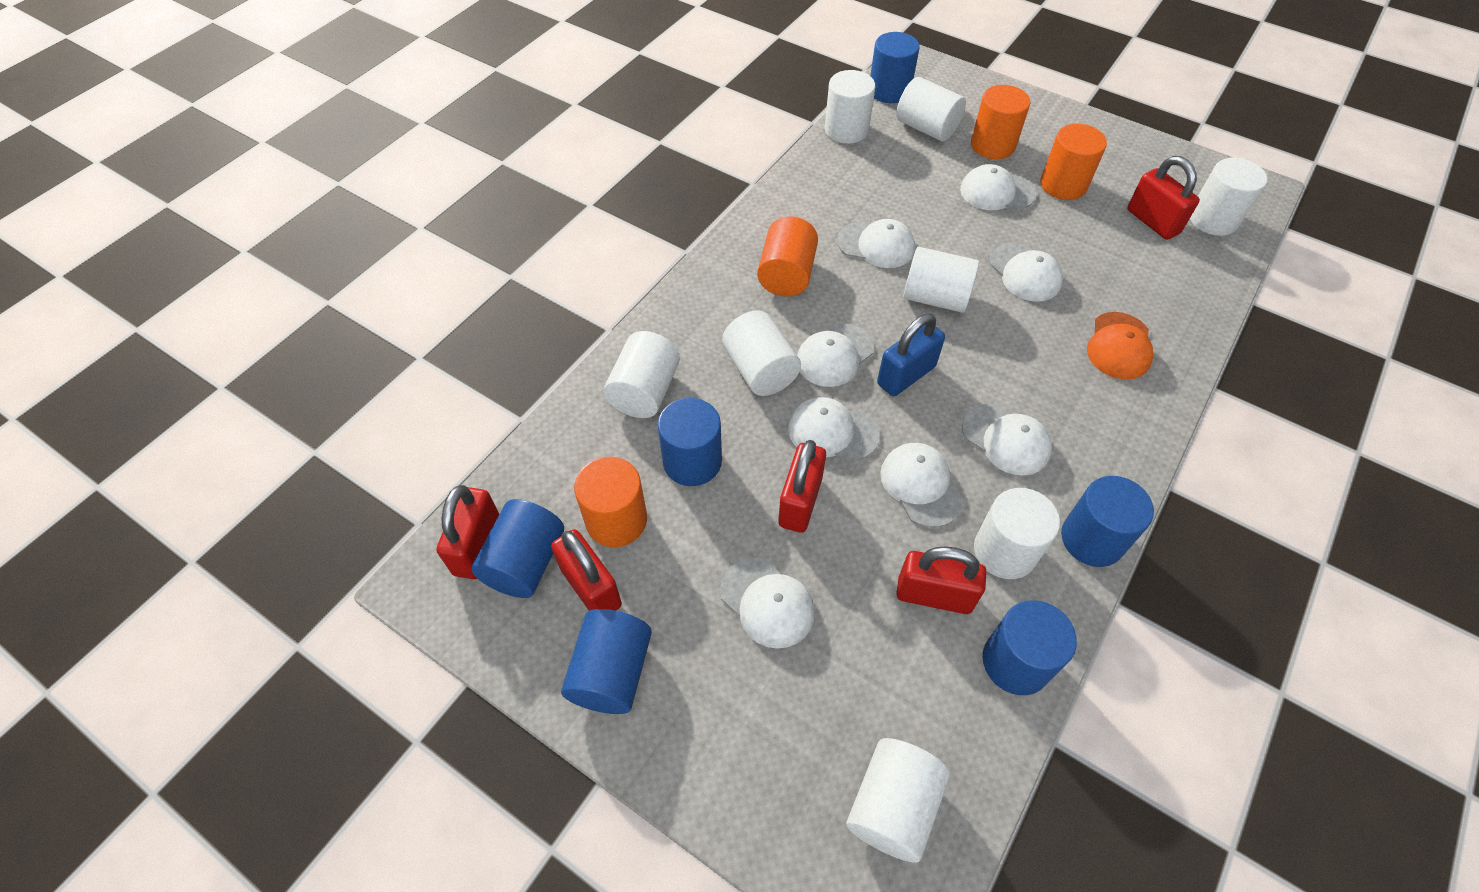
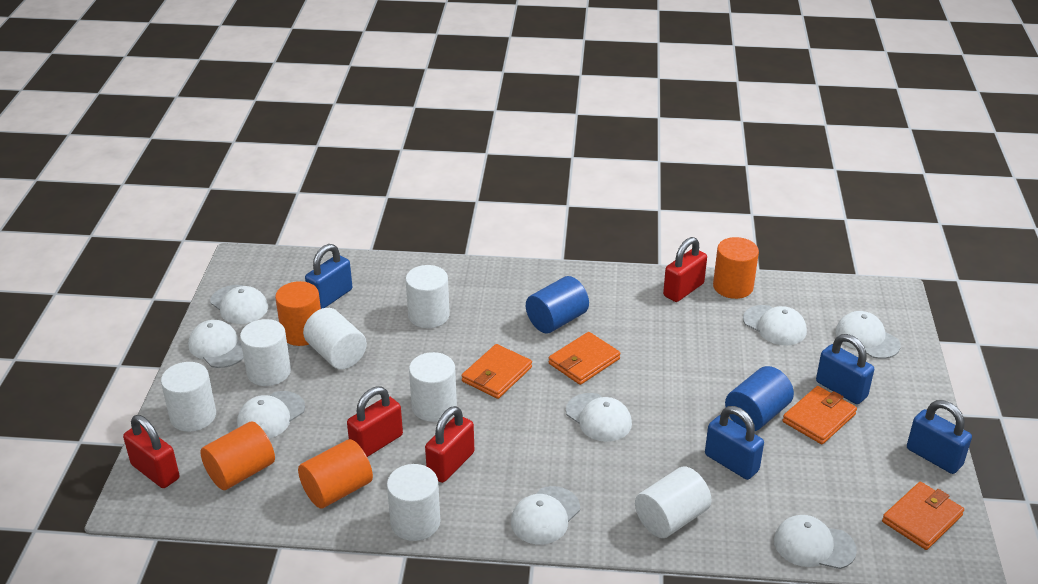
blue cylinder: [471,499,564,598] [561,609,652,714] [658,398,722,486] [870,32,920,103] [983,600,1077,695] [1061,476,1154,567] = 6 -> [526,276,589,334] [725,366,794,431] = 2
blue padlock: [877,314,945,396] = 1 -> [305,244,352,309] [705,406,764,480] [816,334,874,404] [907,400,972,474] = 4
orange cap: [1087,312,1153,379] = 1 -> none = 0
orange wallet: none = 0 -> [461,344,532,399] [549,332,621,385] [782,386,857,444] [882,482,964,550] = 4
red padlock: [436,485,499,579] [551,529,622,611] [778,440,826,533] [896,546,987,614] [1127,156,1200,240] = 5 -> [123,415,179,488] [347,386,403,457] [425,406,474,483] [663,237,707,302] = 4
white cylinder: [604,331,680,418] [722,311,801,396] [825,70,875,144] [846,738,950,863] [896,77,966,142] [903,247,979,313] [974,488,1060,579] [1190,158,1268,236] = 8 -> [161,362,216,432] [240,319,291,386] [303,308,367,369] [387,464,440,541] [406,265,450,328] [409,352,457,422] [635,467,712,538] = 7

